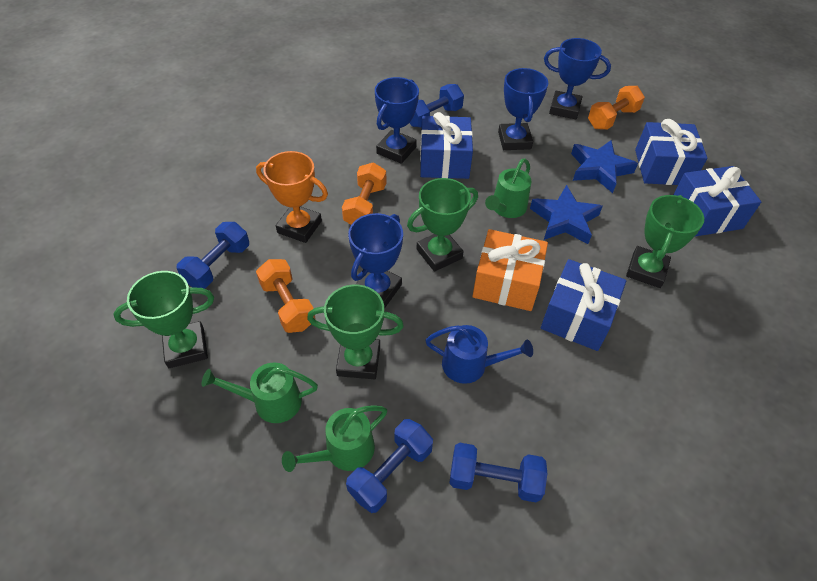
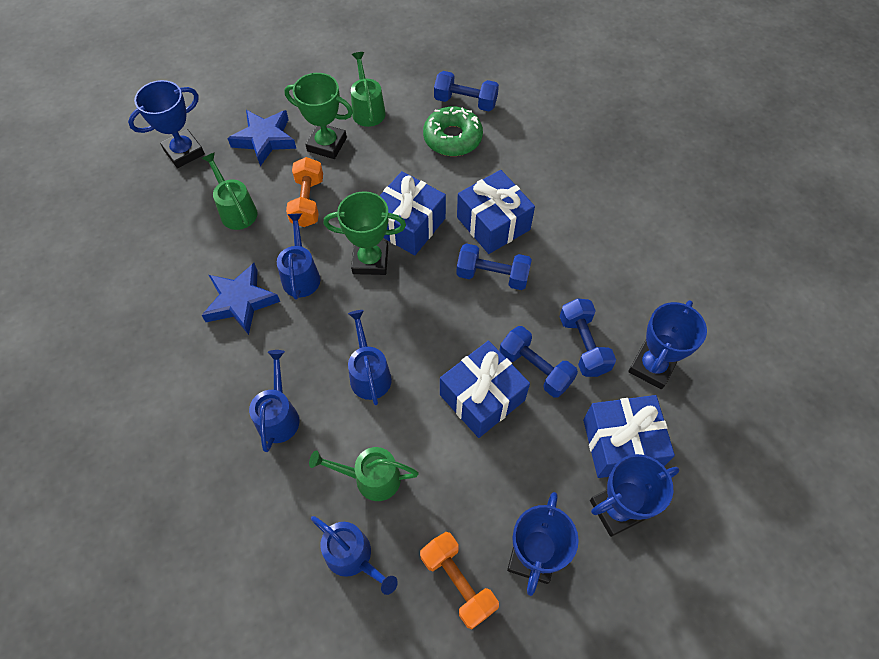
blue watering can: [425,325,533,384] = 1 -> [249,350,299,452] [277,213,320,300] [311,516,398,595] [348,310,392,406] = 4
green donut: none = 0 -> [423,107,483,156] = 1
green trophy: [113,271,214,368] [307,285,404,379] [407,178,478,272] [626,195,704,288] = 4 -> [284,73,353,159] [324,191,406,275] = 2
orange dumbbell: [256,259,315,333] [342,162,386,225] [588,86,645,130] = 3 -> [286,157,323,227] [420,532,499,629] = 2
orange gift: [472,229,548,311] = 1 -> none = 0
orange trophy: [256,151,328,243] = 1 -> none = 0

